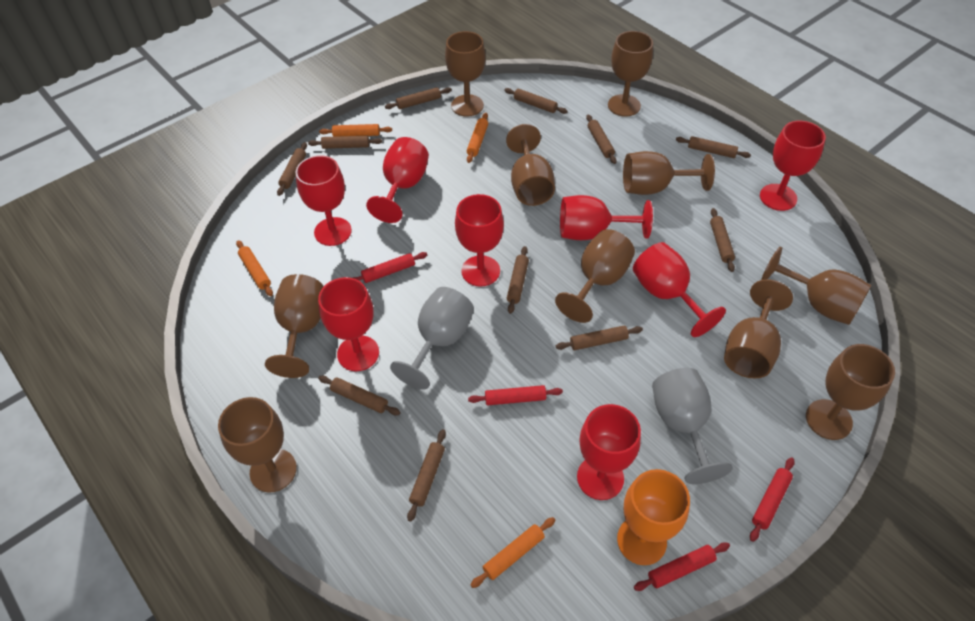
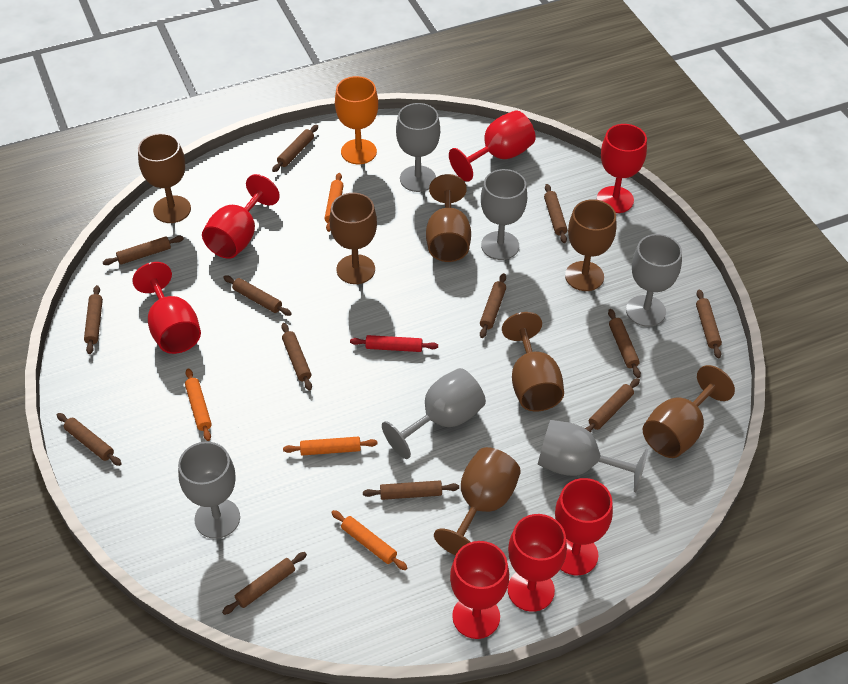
brown goblet: [218,397,297,493] [265,274,324,378] [445,31,486,117] [506,124,555,206] [555,229,635,323] [608,31,653,117] [623,151,715,195] [724,279,793,379] [761,247,871,325] [806,344,895,440] = 10 -> [138,133,191,223] [330,193,377,284] [426,174,471,262] [434,447,521,556] [502,312,564,411] [565,199,617,291] [643,365,735,458] = 7
brown rolling pin: [277,142,307,196] [308,136,382,149] [318,375,400,415] [385,87,452,109] [407,429,446,522] [504,88,568,114] [507,246,529,314] [556,326,643,350] [586,115,617,164] [676,136,751,158] [710,208,735,272] = 11 -> [57,413,122,466] [84,285,103,354] [103,236,184,265] [222,552,307,615] [223,275,292,316] [272,125,318,172] [281,323,312,391] [363,480,459,500] [480,273,506,338] [544,184,567,243] [585,378,640,433] [608,309,641,378] [696,289,722,358] = 13
grey goblet: [390,287,474,389] [652,368,733,484] = 2 -> [178,442,240,539] [382,368,486,459] [396,103,440,192] [481,169,527,260] [538,420,648,492] [626,234,682,327] = 6
red goblet: [295,155,352,246] [318,277,379,371] [366,137,429,223] [455,194,504,287] [560,195,653,240] [577,404,641,500] [633,242,726,337] [760,121,826,211] = 8 -> [132,262,201,354] [202,174,280,259] [449,110,536,182] [450,541,509,639] [508,514,567,612] [555,478,613,575] [597,124,647,213] = 7
red rolling pin: [353,252,427,283] [468,385,563,405] [634,542,730,591] [750,457,795,542] = 4 -> [350,335,438,352] = 1

